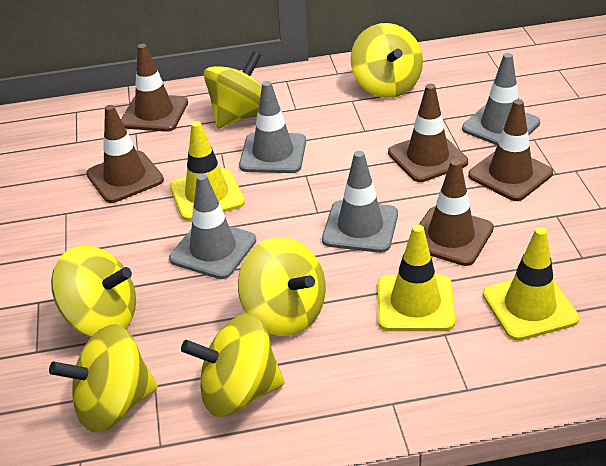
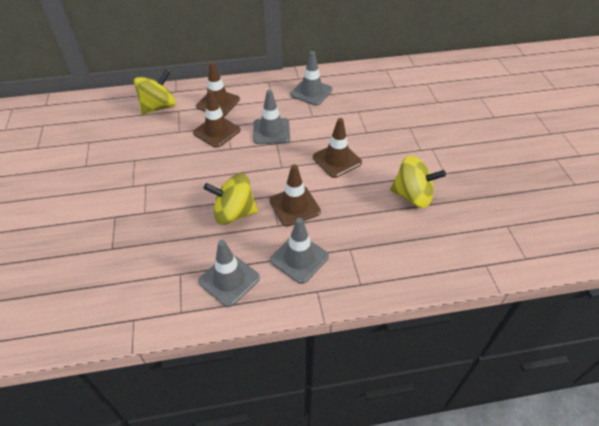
brown traffic cone: [86,105,164,203] [121,44,188,132] [388,84,468,182] [419,159,494,266] [468,99,553,201] = 5 -> [193,90,240,148] [196,62,240,116] [269,164,321,227] [313,118,362,178] = 4
yellow spinning top: [49,324,158,432] [51,246,136,337] [181,313,284,417] [204,51,262,129] [238,237,326,336] [351,23,423,98] = 6 -> [134,69,176,115] [204,173,258,225] [390,155,446,208] = 3
yellow traffic cone: [170,121,245,221] [378,224,455,331] [483,227,579,341] = 3 -> none = 0

